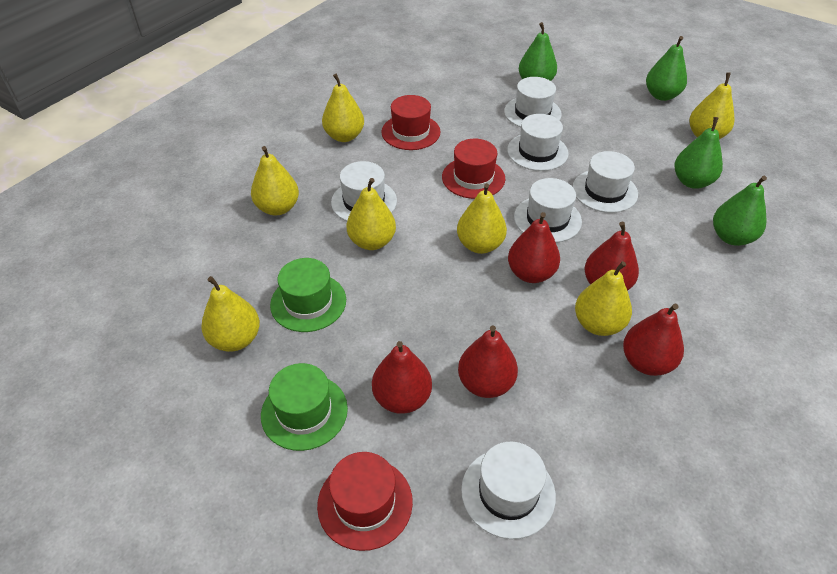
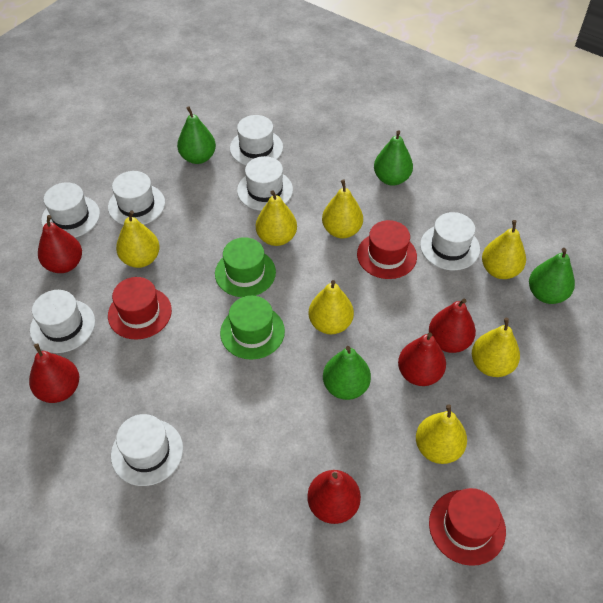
white hat: [331,161,397,221] [461,442,556,539] [504,77,562,127] [507,114,569,171] [514,178,582,243] [573,151,638,213] = 6 -> [30,290,95,353] [41,182,100,238] [108,171,165,225] [111,414,183,486] [230,115,283,165] [237,156,293,211] [420,212,480,270] = 7

